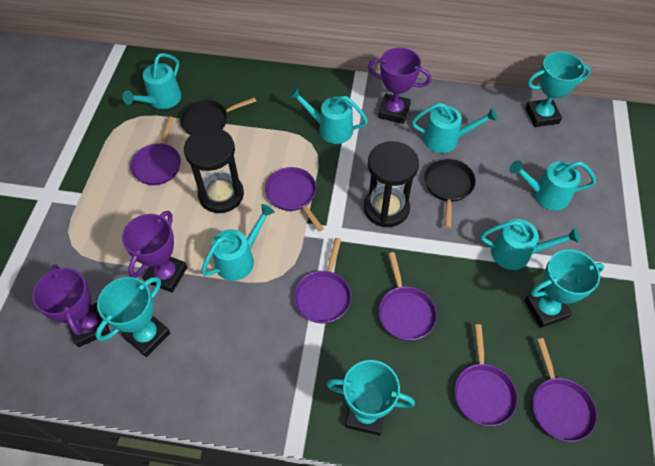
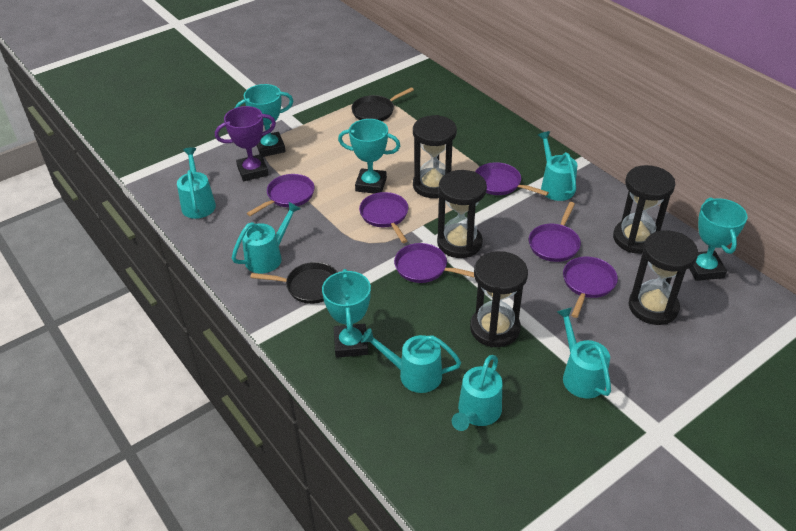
black hourglass: [184,127,244,213] [364,141,419,227] = 2 -> [413,115,457,198] [437,170,487,258] [470,251,528,347] [613,165,676,254] [629,230,698,325] = 5
purple trophy: [32,264,110,347] [122,211,187,293] [368,48,431,124] = 3 -> [215,106,276,181] = 1

